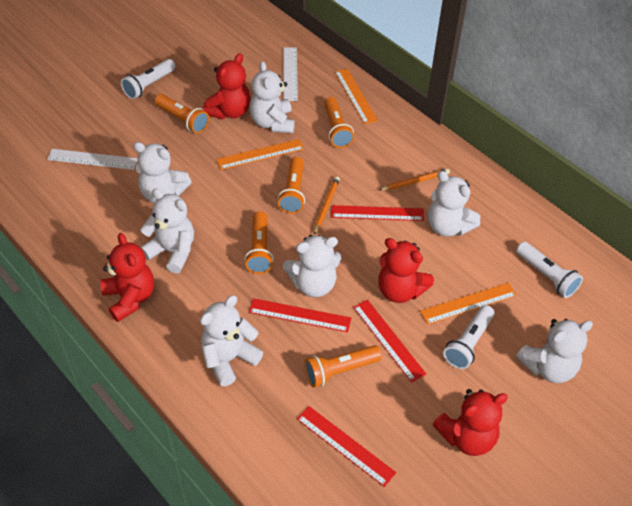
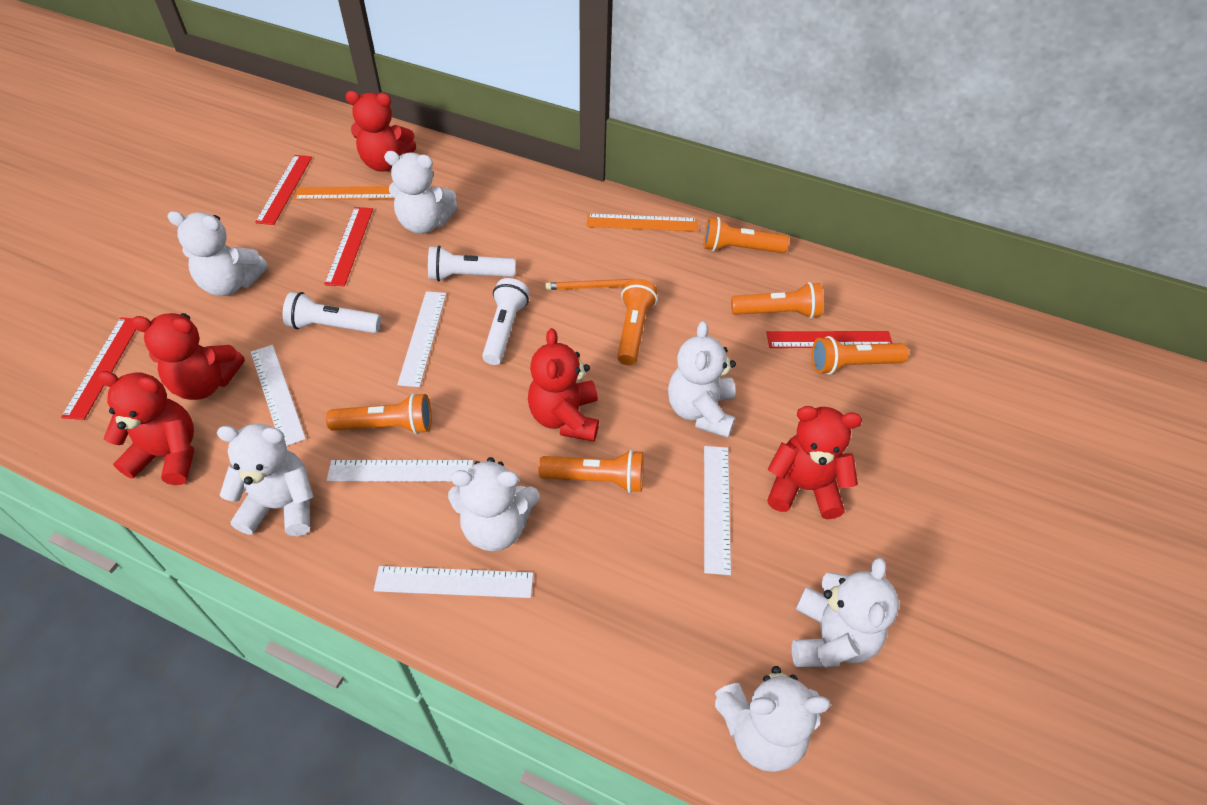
orange flashlight: [155,94,209,134] [245,211,274,274] [278,157,305,214] [304,345,382,388] [324,97,354,148] = 5 -> [326,393,431,434] [539,450,644,493] [617,279,657,365] [704,217,789,253] [731,282,824,319] [812,336,909,375] = 6
orange pencil: [314,176,340,235] [379,169,450,190] = 2 -> [545,279,632,290] = 1
orange ruler: [216,139,304,170] [335,69,378,124] [420,283,517,325] = 3 -> [294,186,395,200] [587,214,698,232] = 2
red teddy bear: [100,233,154,322] [202,54,251,120] [378,238,434,303] [433,389,508,456] = 4 -> [97,371,194,485] [131,313,245,400] [345,91,416,172] [528,328,599,441] [767,406,862,519] = 5
white ruler: [47,149,138,170] [283,47,298,101] = 2 -> [251,345,306,446] [327,460,473,482] [374,566,533,598] [397,291,446,387] [704,446,731,575] = 5

